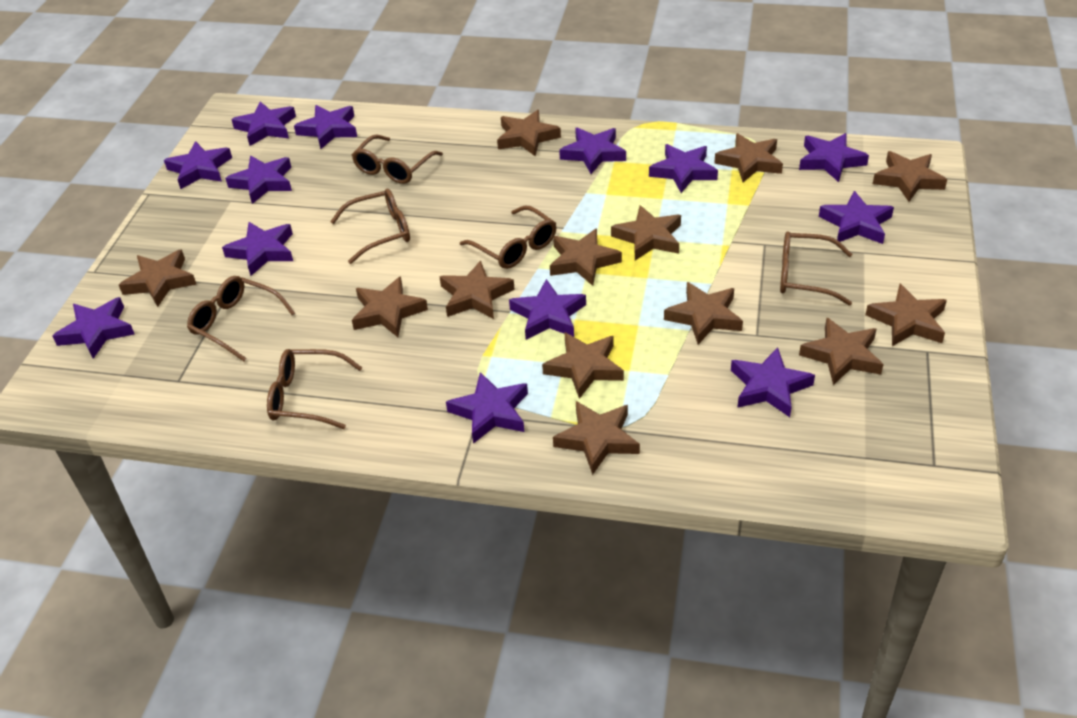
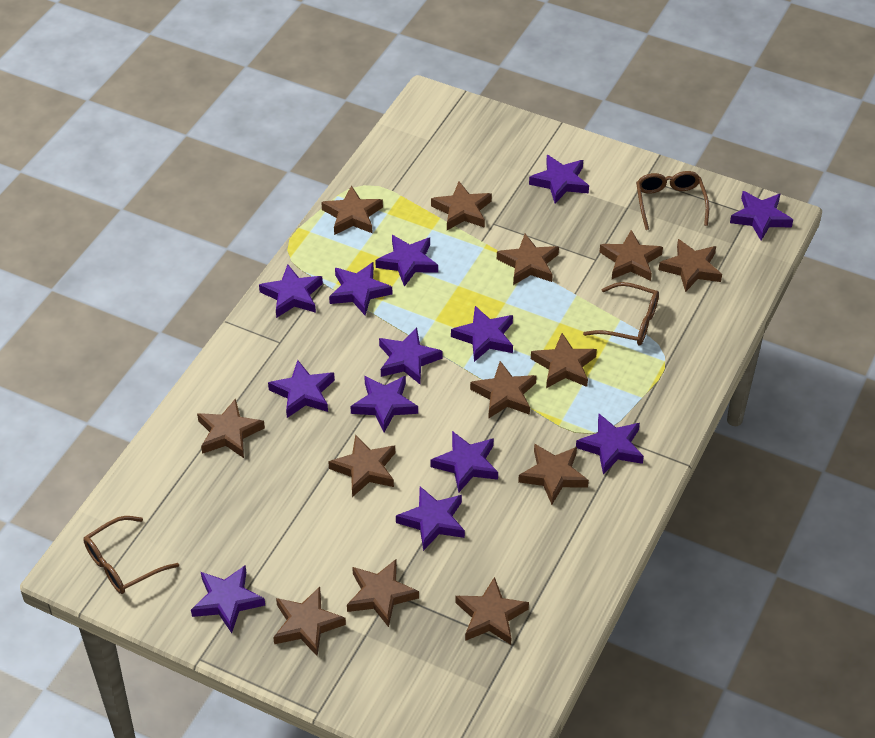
brown glasses: [187,276,295,361] [267,349,363,429] [330,189,410,264] [352,135,443,184] [460,206,557,269] [780,231,852,305] = 6 -> [83,516,179,594] [583,282,659,346] [636,171,709,230] = 3

